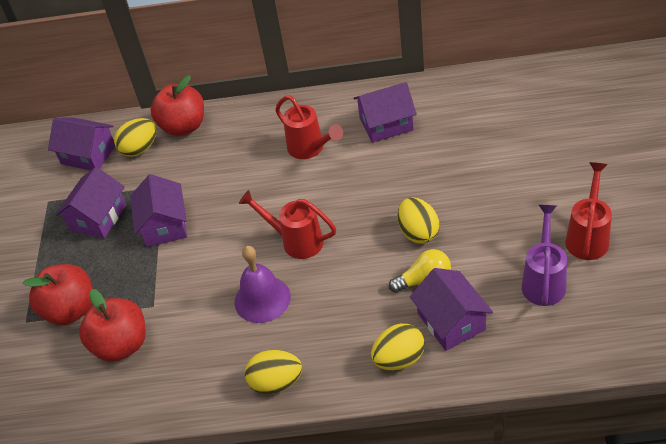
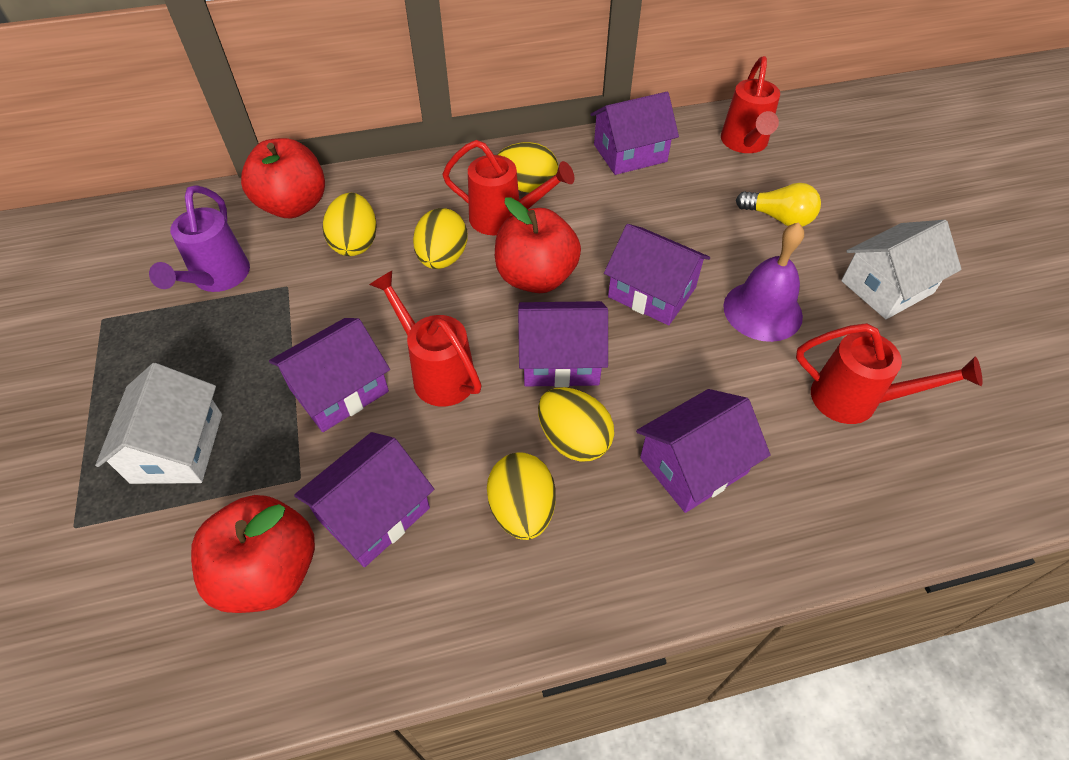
purple house: [48,117,115,171] [56,167,126,238] [130,174,187,247] [353,82,417,143] [410,268,493,351] = 5 -> [269,318,390,432] [294,432,434,567] [518,301,608,387] [590,92,679,175] [604,224,710,325] [636,389,770,513] = 6
red watering can: [239,190,336,259] [275,95,343,159] [565,162,612,260] = 3 -> [369,271,482,407] [442,140,574,236] [721,56,780,153] [796,323,982,424] = 4
white house: none = 0 -> [95,363,222,484] [841,220,962,319] = 2
yellow egg: [114,118,157,157] [245,350,302,394] [371,323,425,370] [398,197,439,244] = 4 -> [323,193,377,256] [413,208,467,269] [487,452,555,540] [497,142,558,193] [538,387,614,462] = 5

